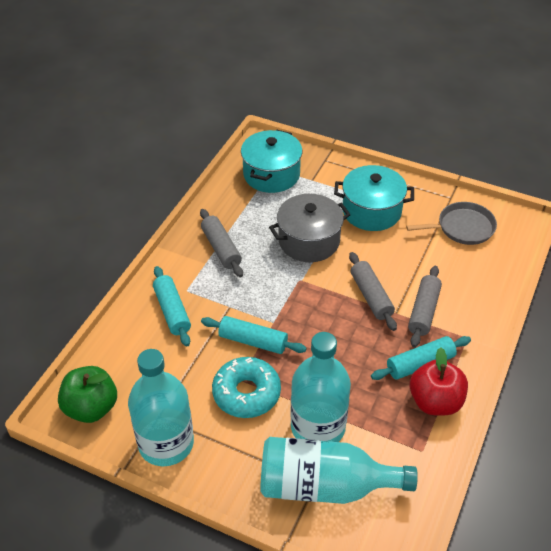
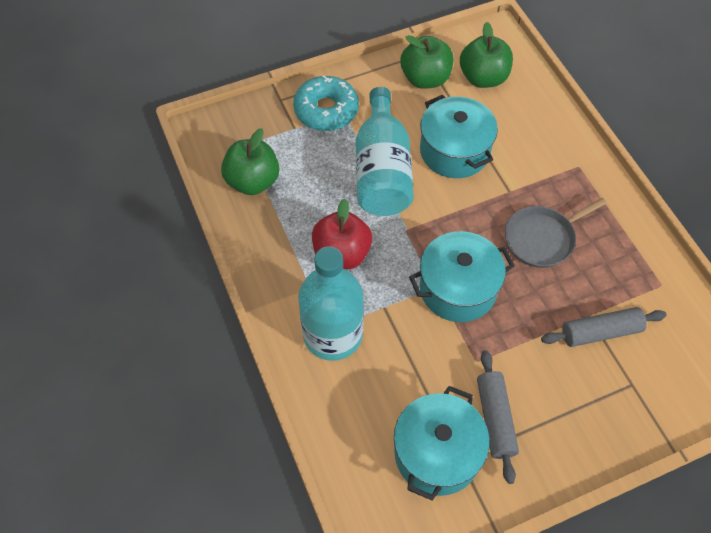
green apple: [58,366,117,423] = 1 -> [221,128,279,195] [401,35,453,89] [460,22,513,88] = 3
grey pot: [269,194,351,262] = 1 -> none = 0
grey rolling pin: [200,209,243,277] [349,252,397,331] [408,266,442,347] = 3 -> [477,350,519,484] [541,307,666,347] = 2
turquoise bottle: [128,349,194,466] [260,437,418,504] [290,332,351,442] = 3 -> [298,246,364,361] [356,87,414,216] = 2
turquoise pot: [241,130,303,193] [334,165,414,231] = 2 -> [394,386,490,500] [409,231,515,322] [420,95,498,178] = 3
turquoise rolling pin: [153,266,191,347] [201,316,307,354] [371,336,471,380] = 3 -> none = 0

